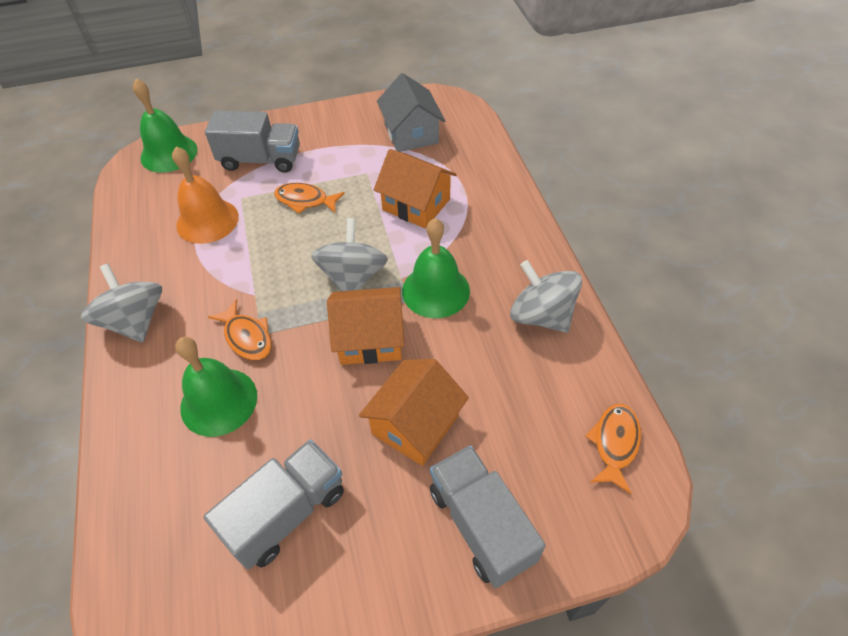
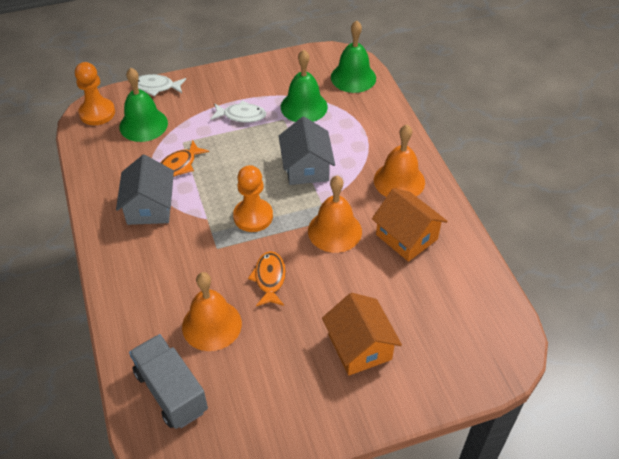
grey house: [377,73,445,152] = 1 -> [116,155,174,225] [279,117,335,185] = 2
grey spinning top: [81,264,162,342] [311,218,388,291] [510,260,582,333] = 3 -> none = 0
grey truck: [203,439,344,570] [205,111,300,173] [430,445,546,588] = 3 -> [129,334,208,429] = 1
orange bell: [172,147,239,244] = 1 -> [182,272,242,351] [308,176,362,253] [374,125,425,197] = 3
orange fish: [208,299,272,360] [274,183,345,214] [585,404,641,494] = 3 -> [160,140,209,177] [248,251,286,306] = 2
orange house: [327,287,405,365] [359,359,469,466] [374,149,457,228] = 3 -> [322,293,402,376] [372,188,448,262] = 2
orange pawn: none = 0 -> [75,62,115,125] [233,165,273,232] = 2
white fish: none = 0 -> [138,74,186,97] [210,101,266,123] = 2

